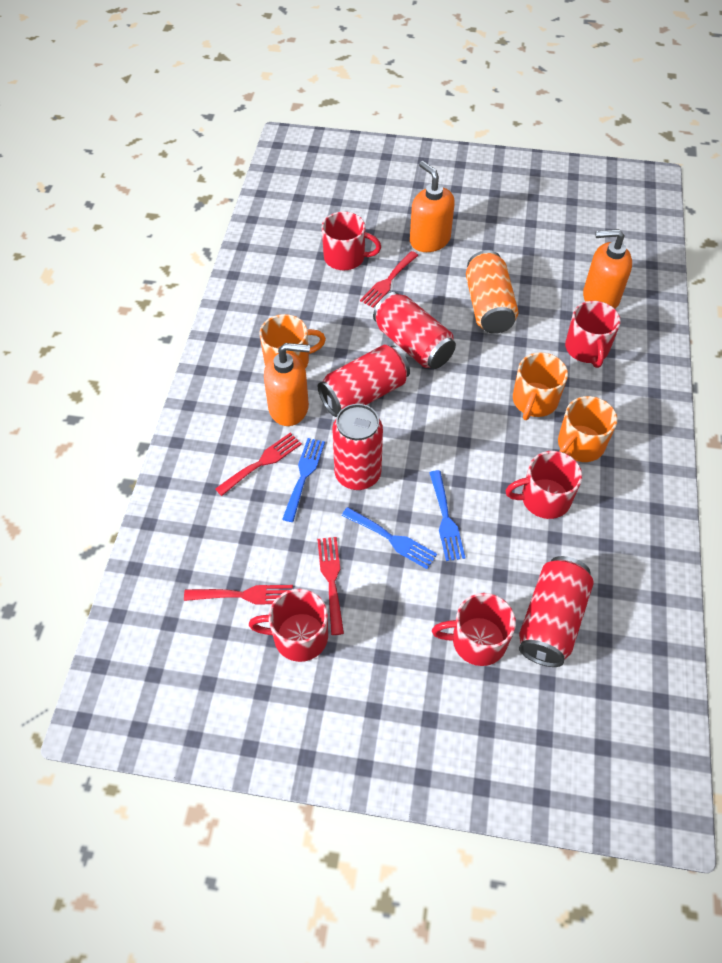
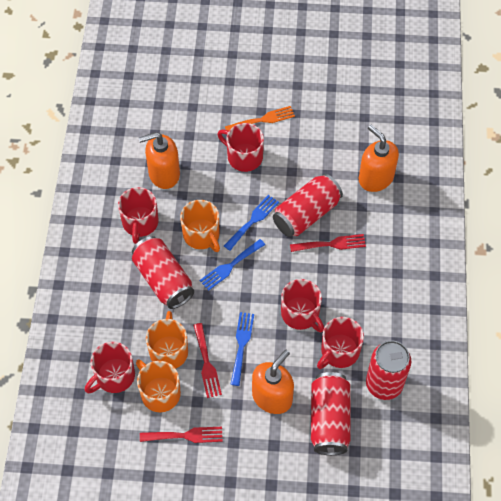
orange can: [466,250,518,334] = 1 -> none = 0
orange fork: none = 0 -> [225,106,295,131] = 1
red fork: [184,585,293,605] [215,433,302,496] [317,537,344,635] [360,251,419,308] = 4 -> [140,427,223,443] [193,323,222,398] [290,234,366,252] = 3

